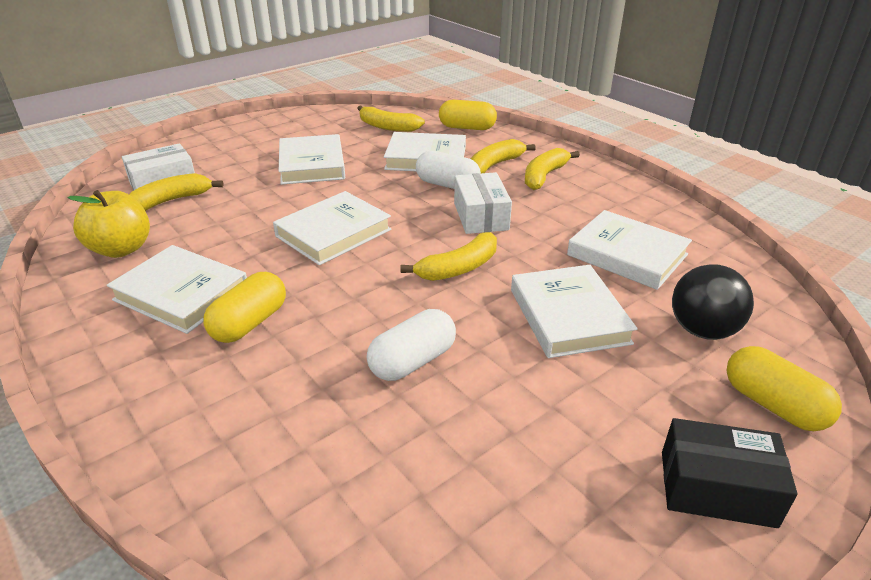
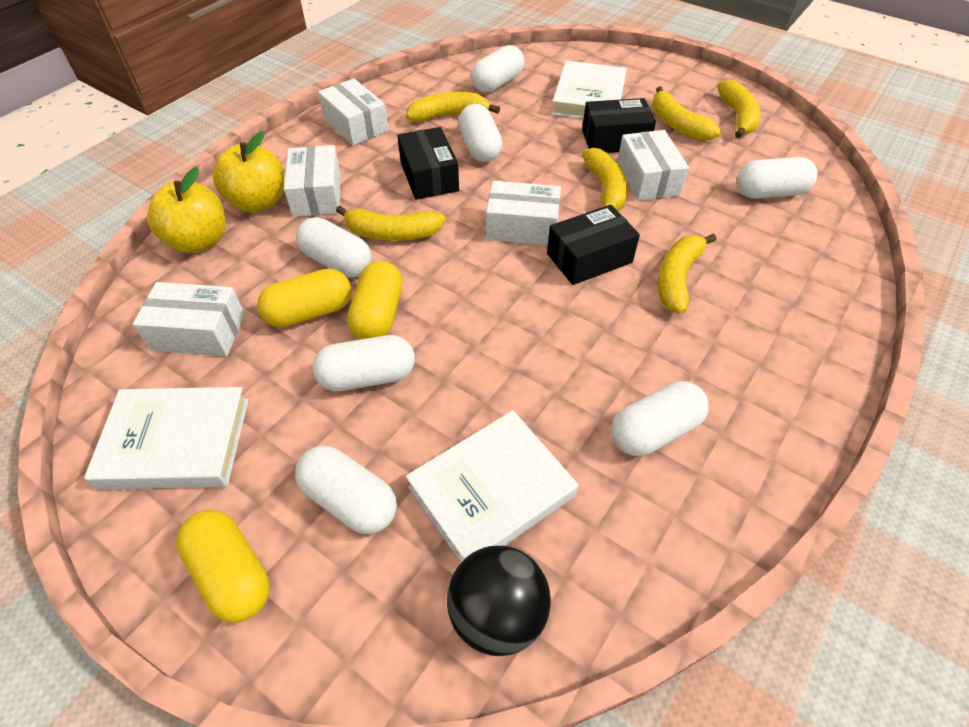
black box: [662,418,797,528] = 1 -> [397,127,459,200] [547,205,640,285] [582,98,656,153] = 3
white book: [107,245,247,334] [273,191,391,265] [279,134,345,185] [384,132,466,171] [511,265,638,358] [567,210,692,290] = 6 -> [84,387,249,489] [406,410,578,563] [551,61,627,119] = 3
white box: [122,143,195,190] [454,172,512,234] = 2 -> [133,282,245,356] [284,145,341,217] [318,78,388,146] [486,181,561,245] [617,130,689,201] = 5
white capsule: [367,309,456,381] [416,151,481,189] = 2 -> [295,446,397,534] [296,217,372,277] [312,335,415,391] [459,104,503,162] [471,45,524,93] [611,381,709,456] [737,157,818,199] = 7
yellow apple: [68,190,150,258] = 1 -> [147,167,226,253] [213,131,284,213] = 2
yellow banana: [129,173,224,211] [357,106,425,132] [400,232,497,281] [471,139,536,173] [525,148,580,190] = 5 -> [336,205,445,241] [406,92,500,122] [582,148,628,211] [652,86,721,141] [658,234,716,314] [717,80,760,138] = 6

